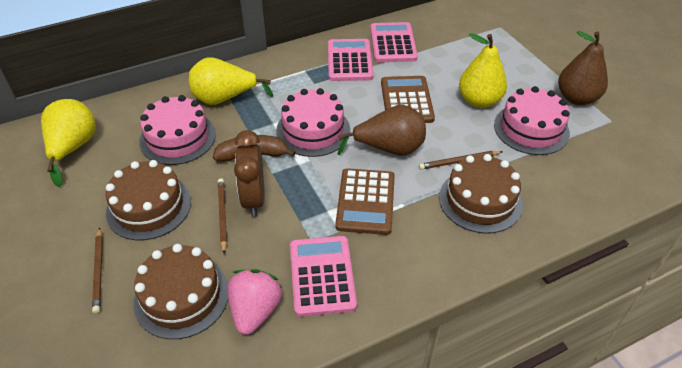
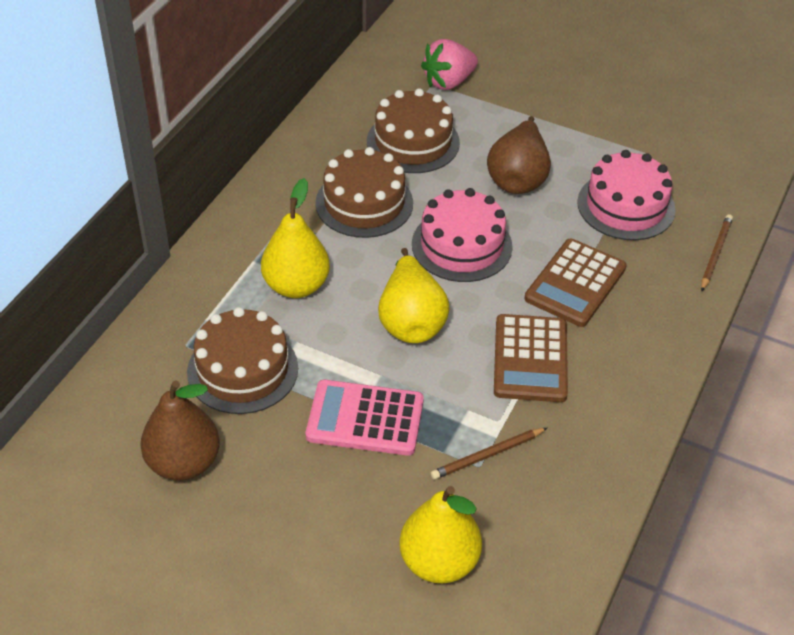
brown banana: [213,135,296,162] = 1 -> none = 0
brown clock: [234,130,265,217] = 1 -> none = 0
brown pencil: [92,227,103,313] [218,178,227,254] [419,151,503,170] = 3 -> [431,428,547,480] [701,214,733,292] = 2
pink cake: [139,95,216,165] [276,88,350,157] [494,86,570,155] = 3 -> [412,188,513,282] [577,150,676,240] = 2
pink calculator: [290,236,357,317] [328,39,373,81] [370,22,418,62] = 3 -> [306,380,424,456] = 1

